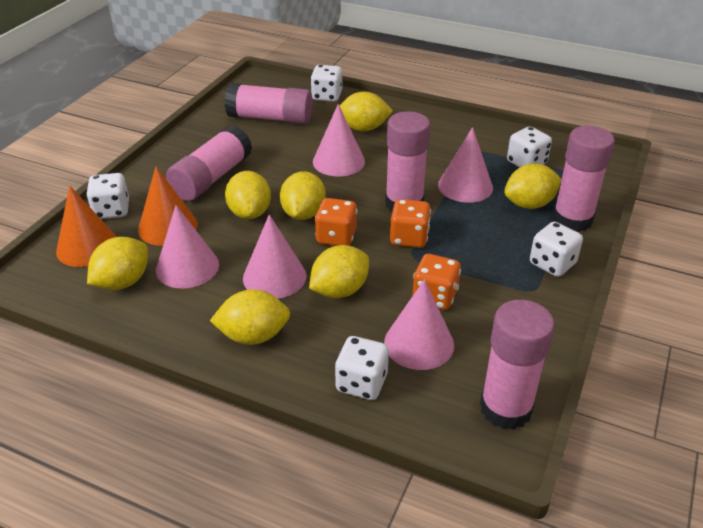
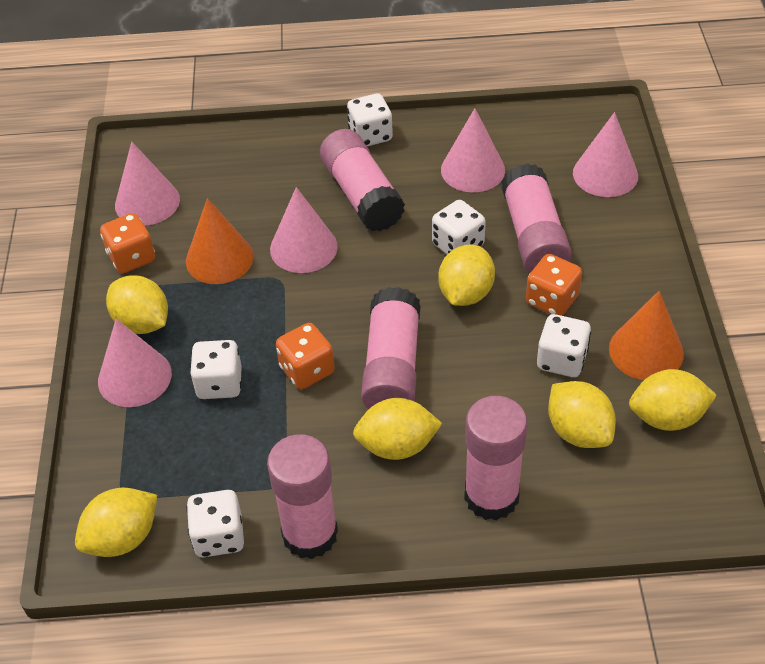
yellow lemon: [87,237,148,290] [210,289,290,345] [225,171,271,219] [280,171,326,220] [309,245,369,298] [340,92,393,131] [504,163,562,209] = 7 -> [75,488,157,557] [106,275,168,334] [353,398,442,460] [438,245,495,306] [548,381,616,448] [629,369,717,431] = 6

